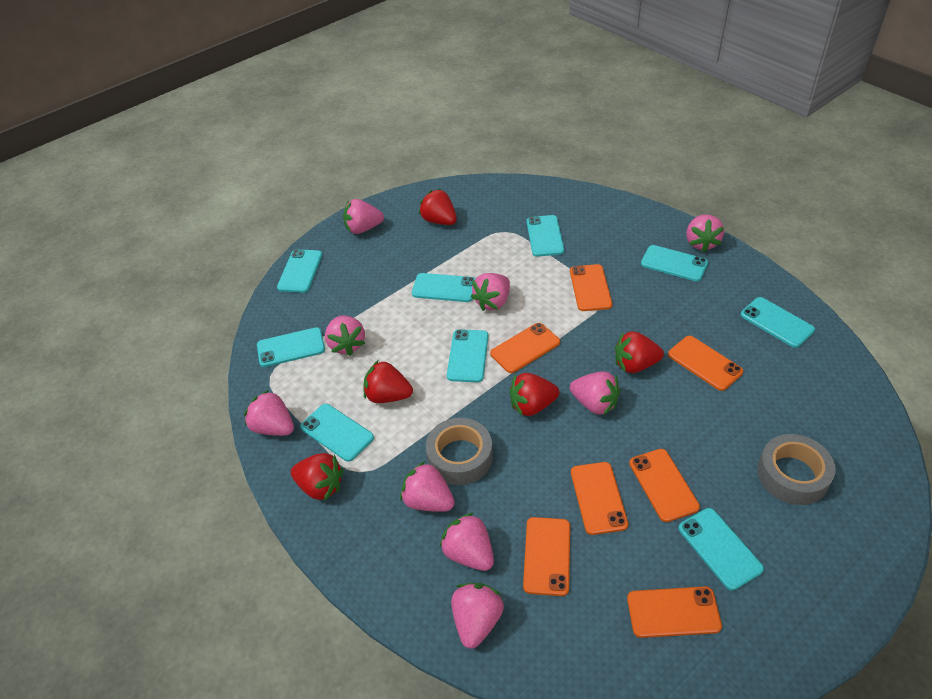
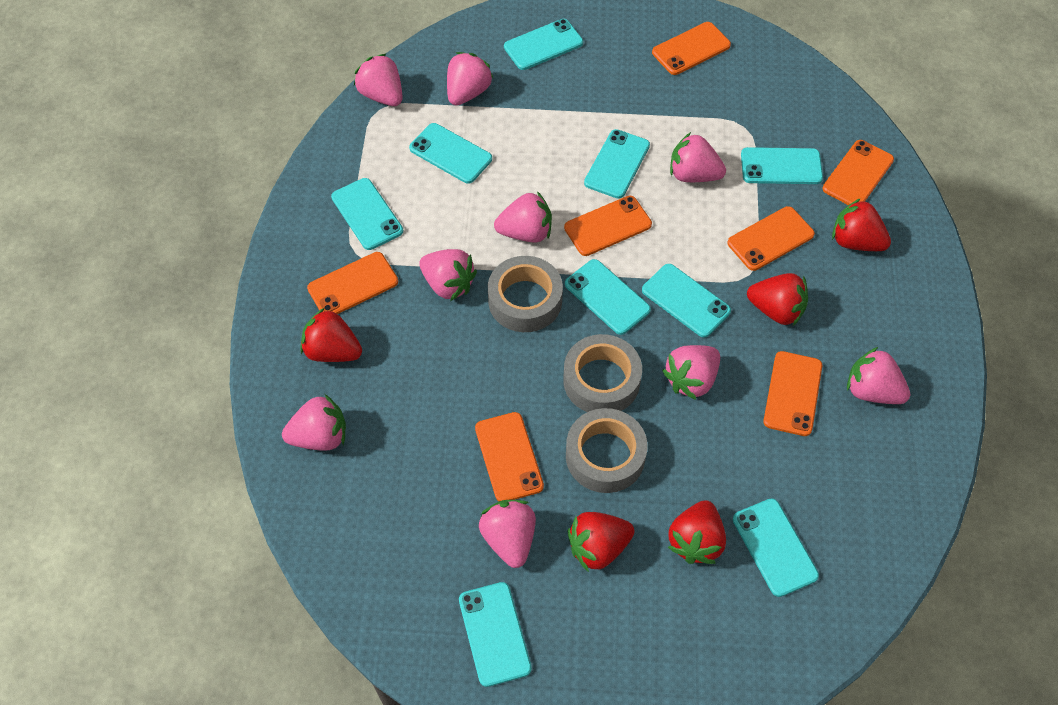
grey tape: [426,418,493,485] [757,434,836,505] = 2 -> [488,256,563,332] [563,334,642,412] [566,408,647,493] = 3

